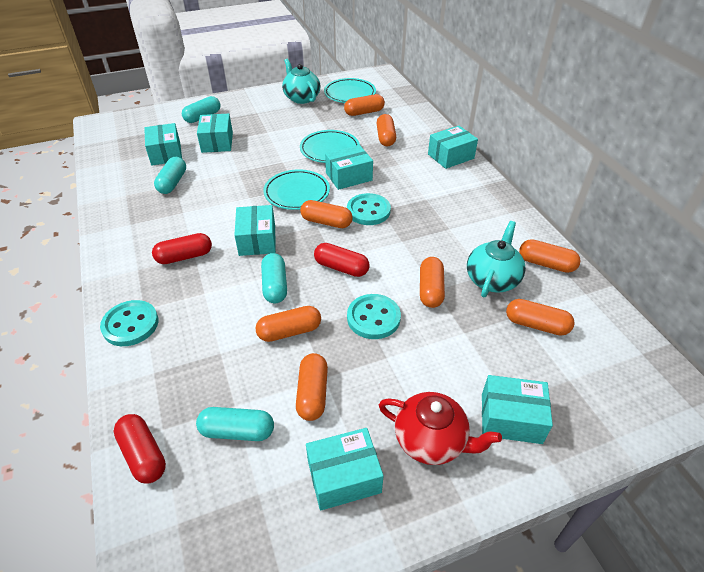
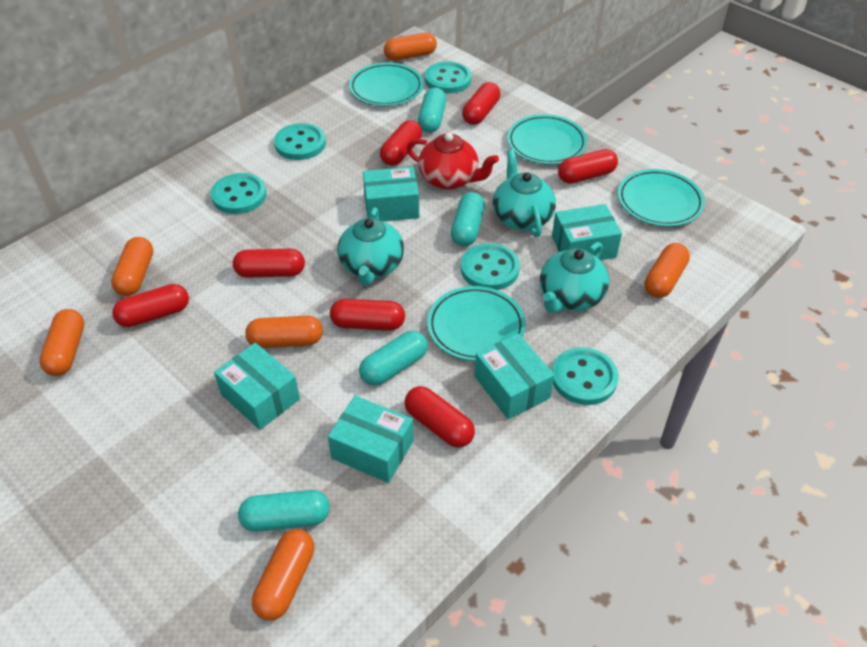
orange capsule: [256,306,321,342] [296,353,328,421] [300,200,353,228] [344,94,385,116] [376,114,396,147] [420,257,445,308] [506,299,575,336] [519,239,581,273] = 8 -> [39,309,84,376] [111,237,153,296] [245,316,323,348] [252,529,314,621] [384,33,437,61] [645,243,690,298] = 6
red capsule: [113,414,166,484] [152,233,212,264] [314,243,370,277] = 3 -> [112,284,189,327] [233,249,305,278] [330,299,405,330] [380,120,422,166] [405,386,475,448] [462,82,500,125] [558,149,618,184] = 7
turquoise box: [144,123,182,165] [197,114,233,153] [234,205,276,256] [306,428,384,511] [325,145,373,190] [428,126,478,169] [482,375,553,444] = 7 -> [214,343,300,430] [328,396,414,483] [363,167,419,222] [475,333,554,419] [552,204,622,260] = 5
turquoise button: [100,300,158,346] [347,193,391,225] [347,294,401,339] = 3 -> [211,173,267,214] [274,123,326,160] [425,61,472,94] [461,243,520,290] [552,347,618,405] = 5
turquoise plate: [263,169,330,210] [300,130,360,163] [324,78,376,103] = 3 -> [349,63,423,106] [427,286,526,361] [507,114,587,164] [618,169,705,227] = 4
turquoise teapot: [282,59,321,104] [467,221,526,297] = 2 -> [338,207,404,286] [493,150,556,237] [540,242,609,313] = 3

